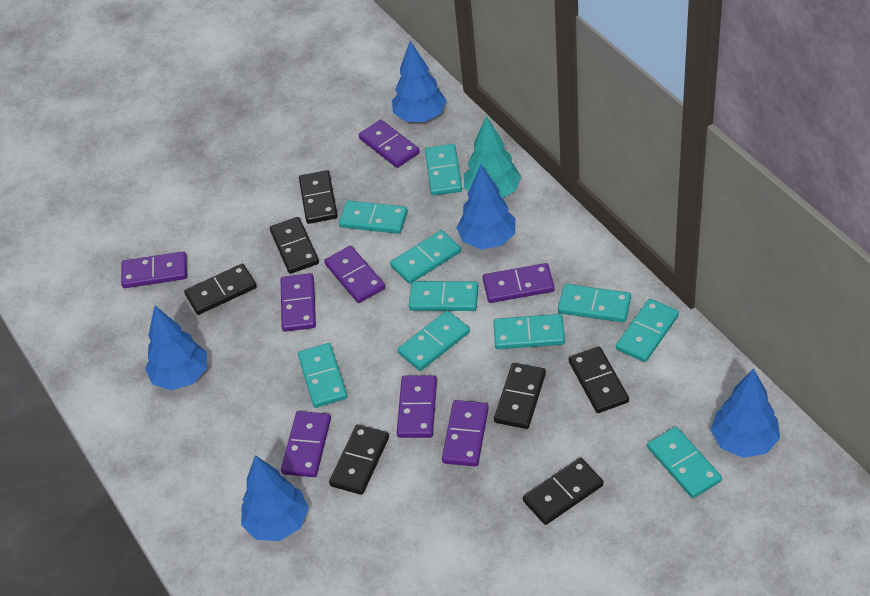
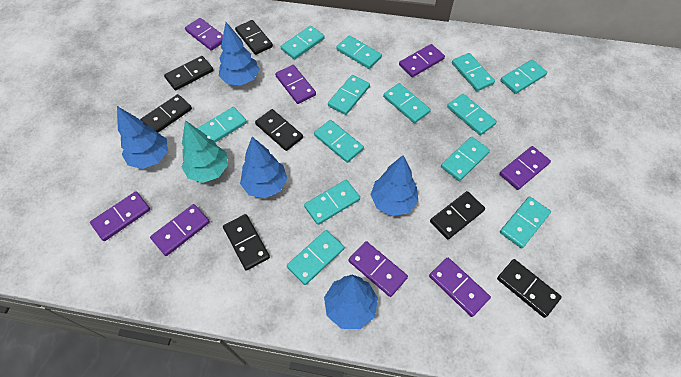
turquoise domino: [298,343,347,408] [339,200,408,234] [390,230,461,284] [398,310,470,371] [409,281,479,311] [425,144,462,196] [493,314,565,349] [558,284,631,323] [616,299,679,362] [647,427,722,498] = 10 -> [197,107,247,143] [281,26,325,59] [287,230,344,285] [304,180,360,225] [314,120,364,163] [328,75,370,115] [336,35,382,69] [383,83,431,123] [441,137,490,181] [447,94,497,135] [452,53,495,91] [500,60,547,94] [500,197,551,248] = 13

